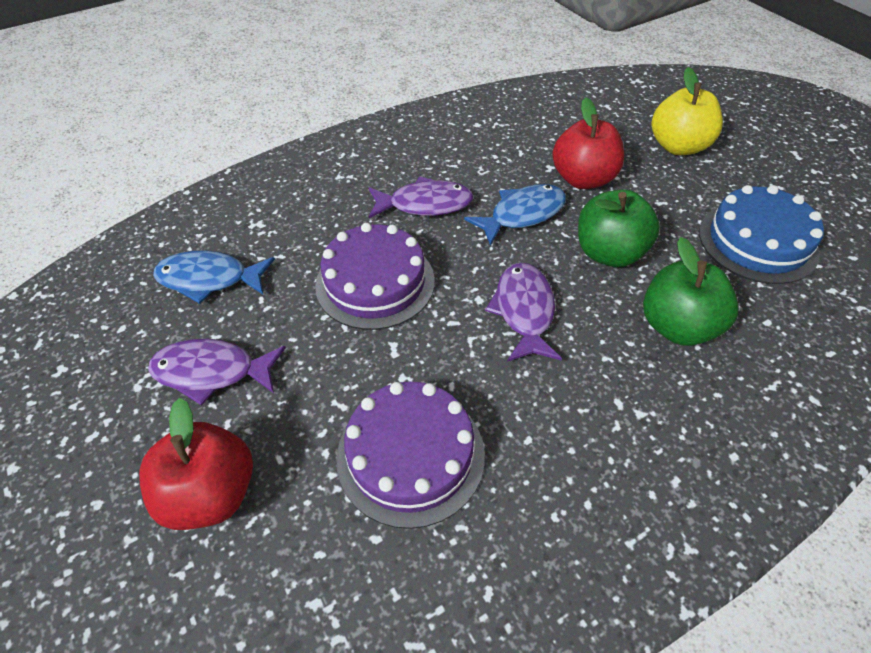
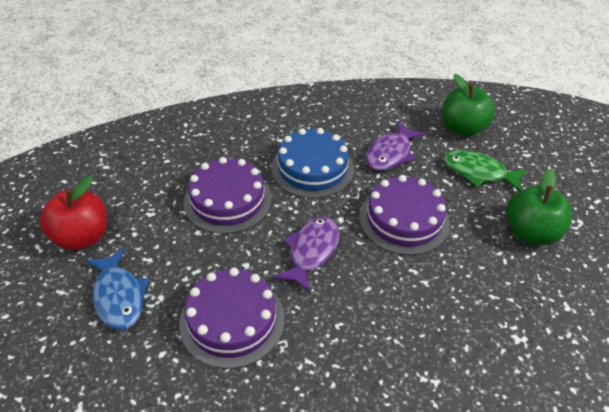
blue fish: [153,250,275,304] [464,184,566,246] = 2 -> [85,248,149,330] = 1
green fish: none = 0 -> [444,150,527,192] = 1
purple cake: [315,223,435,330] [337,382,485,529] = 2 -> [179,268,284,369] [183,157,271,234] [359,175,450,255] = 3
purple fish: [148,339,286,406] [369,176,474,218] [485,263,562,362] = 3 -> [273,217,340,293] [365,121,425,171] = 2
red apple: [139,398,253,530] [552,97,624,189] = 2 -> [40,176,107,251] = 1
yellow apple: [652,67,723,155] = 1 -> none = 0

